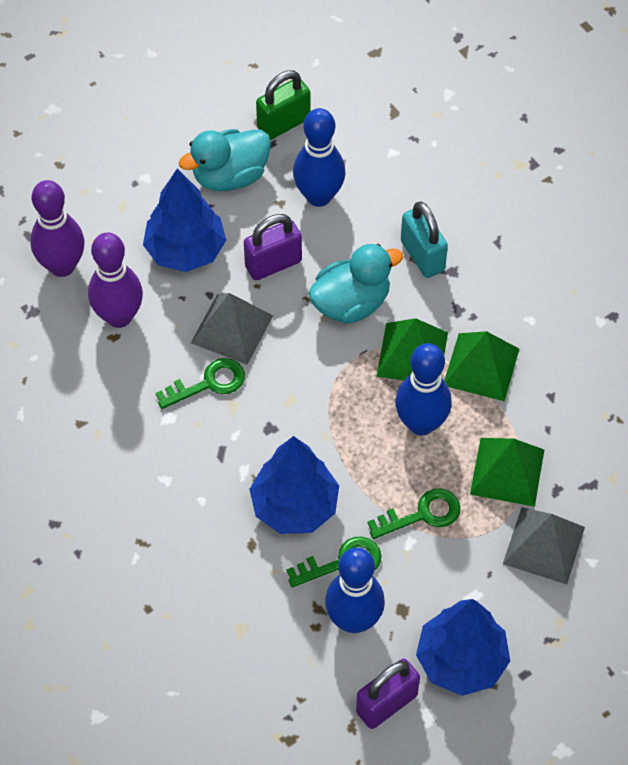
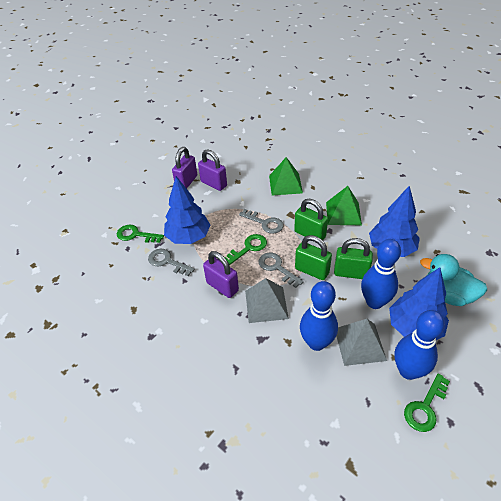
green padlock: [256,70,310,140] = 1 -> [294,199,328,240] [295,235,332,280] [334,238,373,279] = 3
green pyramid: [377,318,448,381] [444,331,519,401] [470,438,544,507] = 3 -> [269,157,303,196] [326,186,362,225] = 2
grey key: none = 0 -> [148,249,195,276] [239,209,284,234] [258,253,304,288] = 3
purple bowling pin: [30,180,85,277] [88,232,143,328] = 2 -> none = 0
purple padlock: [244,214,302,280] [356,659,420,729] = 2 -> [172,147,197,189] [198,149,227,191] [203,251,239,298] = 3
turquoise duck: [179,129,271,191] [308,244,403,324] = 2 -> [420,254,487,306] = 1
turquoise padlock: [401,201,448,278] = 1 -> none = 0

